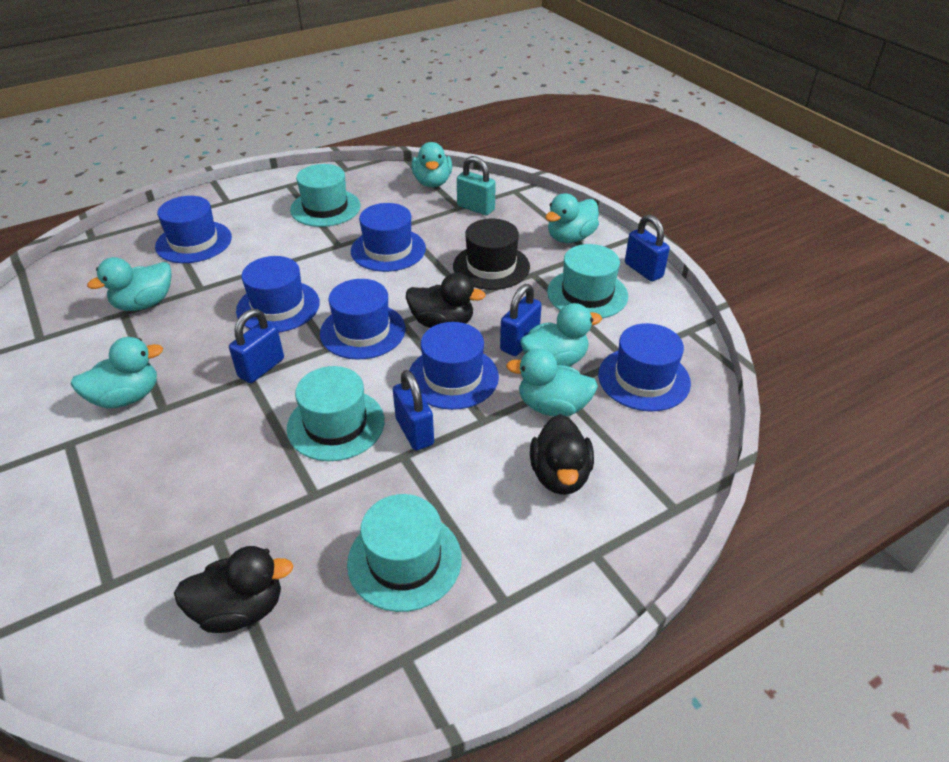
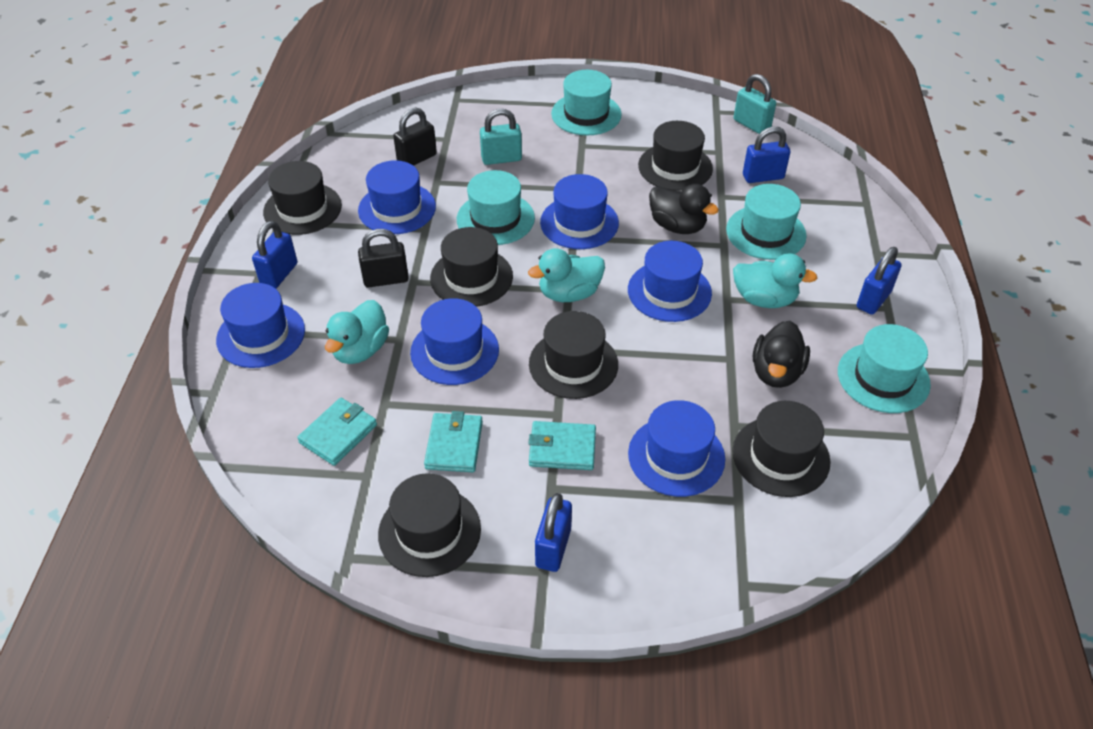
black duck: [174,546,294,633] [406,273,485,328] [530,414,594,495] = 3 -> [649,184,719,234] [753,321,810,388] = 2
black hat: [453,219,530,290] = 1 -> [263,161,342,235] [378,473,481,577] [430,227,513,307] [529,311,618,399] [638,121,713,191] [732,401,831,497] = 6
black padlock: none = 0 -> [358,229,409,288] [393,107,437,166] = 2
turquoise duck: [71,337,163,409] [87,257,171,311] [411,142,452,187] [506,348,598,416] [520,303,602,367] [545,193,599,243] = 6 -> [325,300,389,364] [528,248,605,302] [733,253,817,308] = 3
turquoise padlock: [457,156,496,215] = 1 -> [480,109,522,165] [734,74,776,134] = 2
turquoise wallet: none = 0 -> [297,398,377,466] [424,411,483,472] [528,421,596,470] = 3

